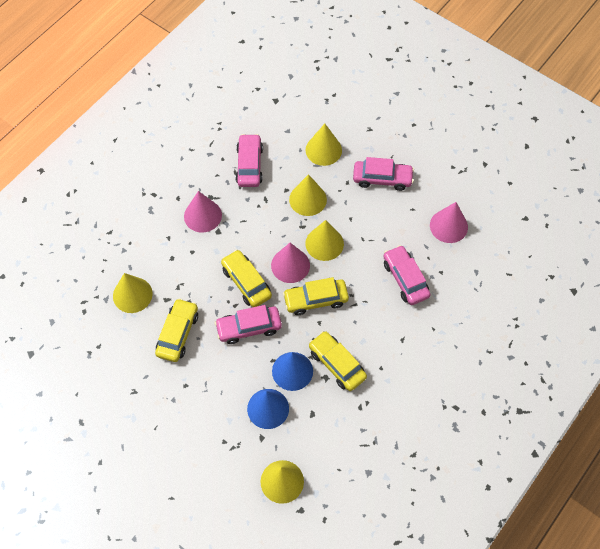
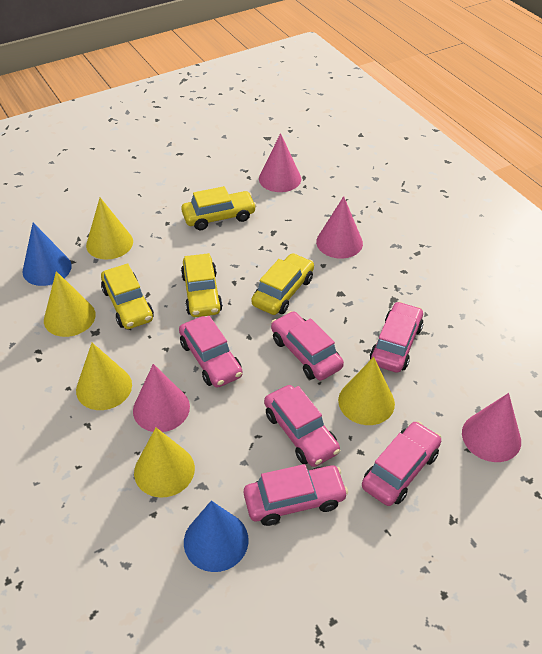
pink car: [215,305,282,344] [236,134,263,187] [353,157,414,191] [383,245,431,305] = 4 -> [179,316,243,388] [244,464,348,526] [264,385,340,467] [271,311,344,380] [362,421,441,506] [370,301,423,373] = 6
pink cone: [184,191,222,233] [271,243,310,283] [430,202,468,243] = 3 -> [133,364,190,432] [259,133,301,192] [316,196,363,259] [462,393,521,462] = 4

